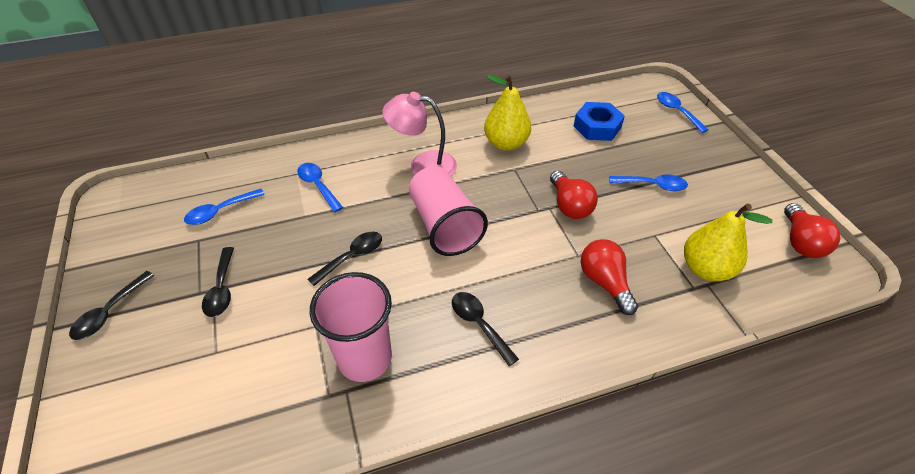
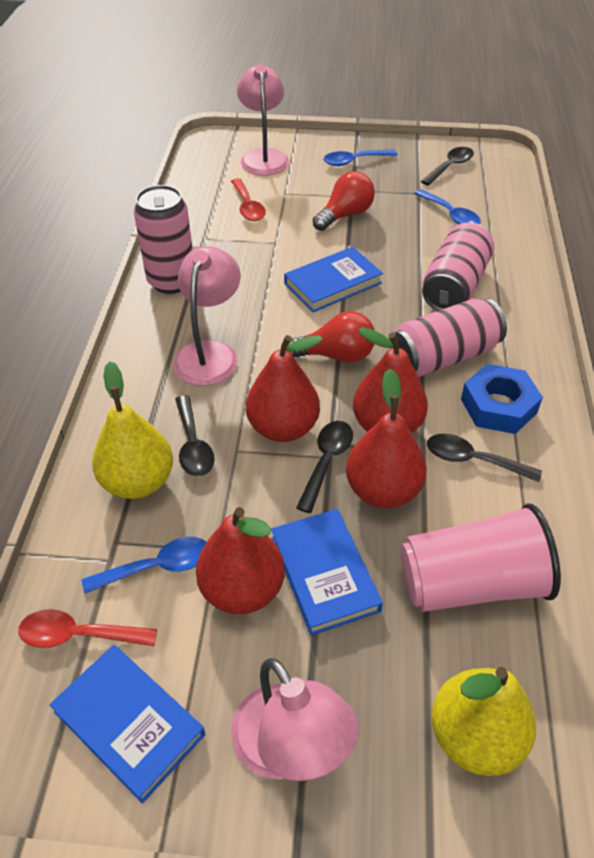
blue book: none = 0 -> [49,645,205,804] [271,509,383,636] [284,247,383,312] = 3
blue spoon: [184,189,265,225] [297,163,343,212] [609,175,688,191] [657,92,708,133] = 4 -> [82,537,207,594] [323,150,398,166] [414,189,481,224] = 3
pink can: none = 0 -> [134,185,193,294] [391,299,507,377] [422,223,494,311] = 3
pink cup: [310,272,392,382] [409,166,488,256] = 2 -> [401,503,561,612] = 1
pink lamp: [382,92,457,176] = 1 -> [173,246,241,386] [231,658,359,781] [237,64,289,176] = 3
red light bulb: [550,171,598,219] [581,239,638,315] [784,203,841,258] = 3 -> [286,311,374,362] [313,171,375,231] = 2
red pear: none = 0 -> [196,507,285,614] [246,335,323,442] [346,369,426,508] [353,327,428,433] = 4
red spoon: none = 0 -> [18,609,157,648] [231,178,266,221] = 2

